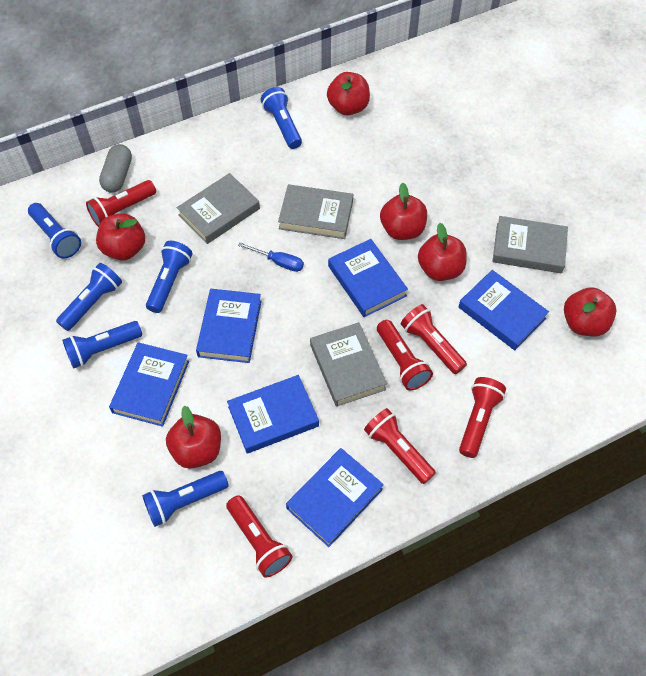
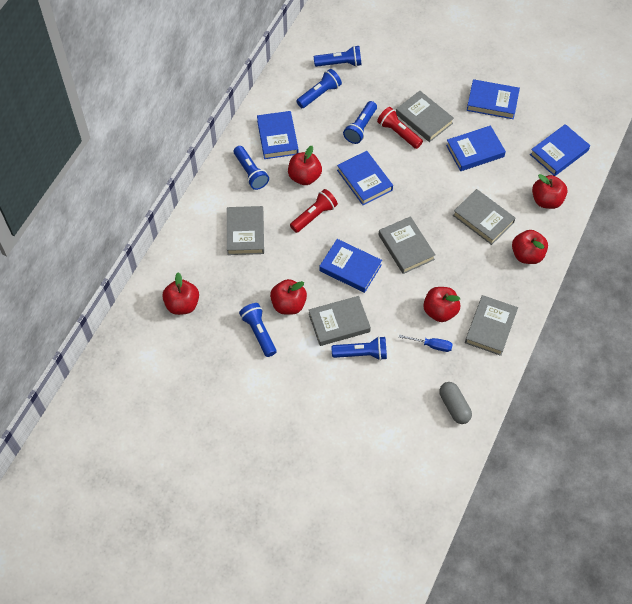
grey book: [177,173,260,244] [278,184,353,239] [310,322,387,407] [492,216,568,273] = 4 -> [227,206,264,255] [309,296,371,346] [379,216,435,274] [396,91,454,142] [453,189,515,245] [465,295,518,356] = 6
red flashlight: [86,180,156,227] [226,495,293,578] [364,408,436,484] [377,320,433,390] [401,304,467,374] [459,377,506,458] = 6 -> [290,189,338,233] [377,107,423,149] = 2

